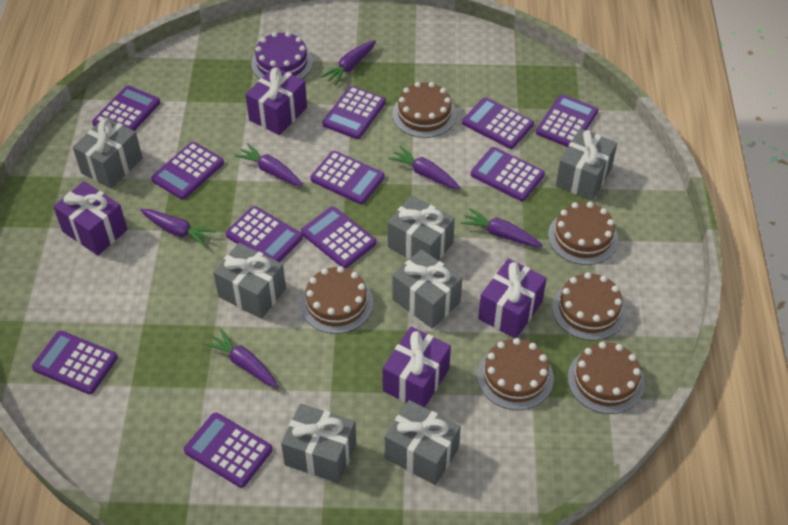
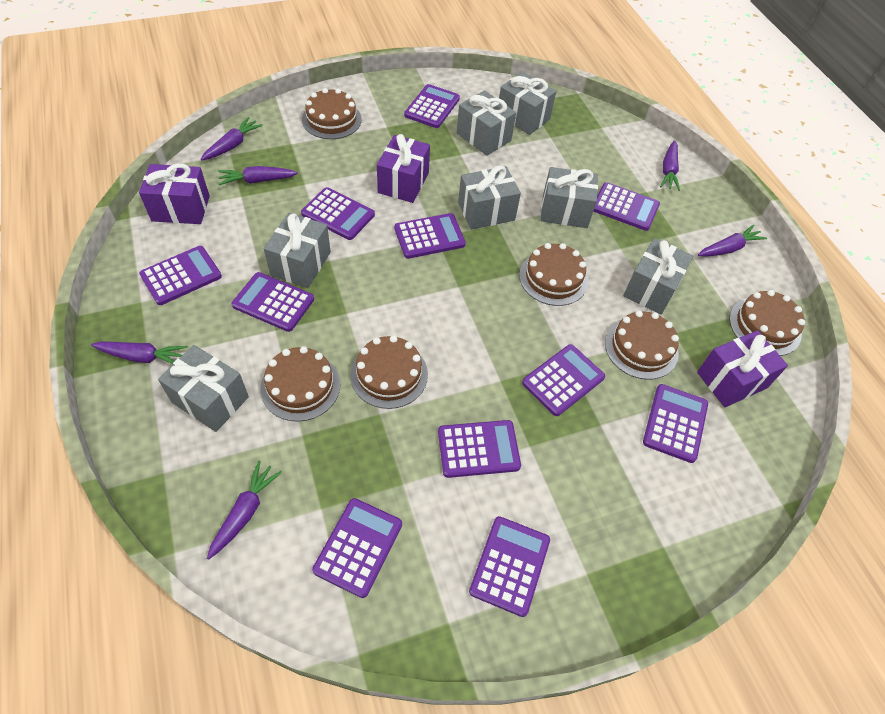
purple cake: [251,32,313,79] = 1 -> none = 0
purple gift: [53,181,128,255] [245,66,307,135] [382,327,451,408] [478,258,547,338] = 4 -> [139,163,210,224] [377,134,430,203] [697,330,788,407] = 3

